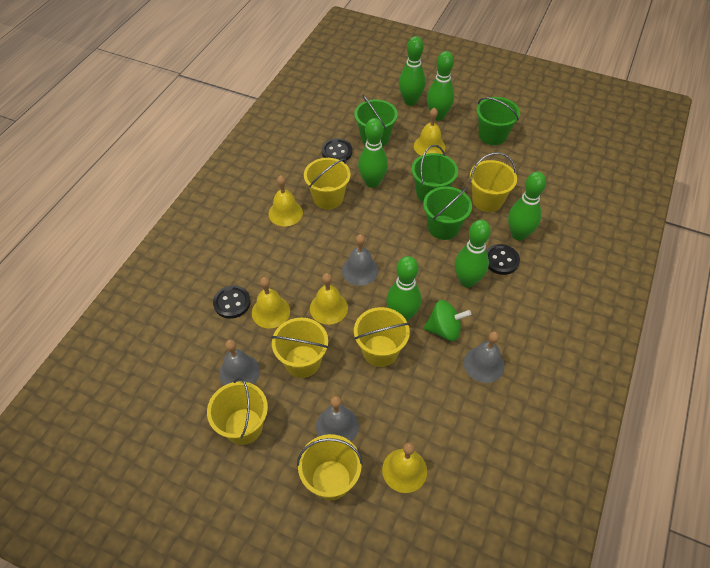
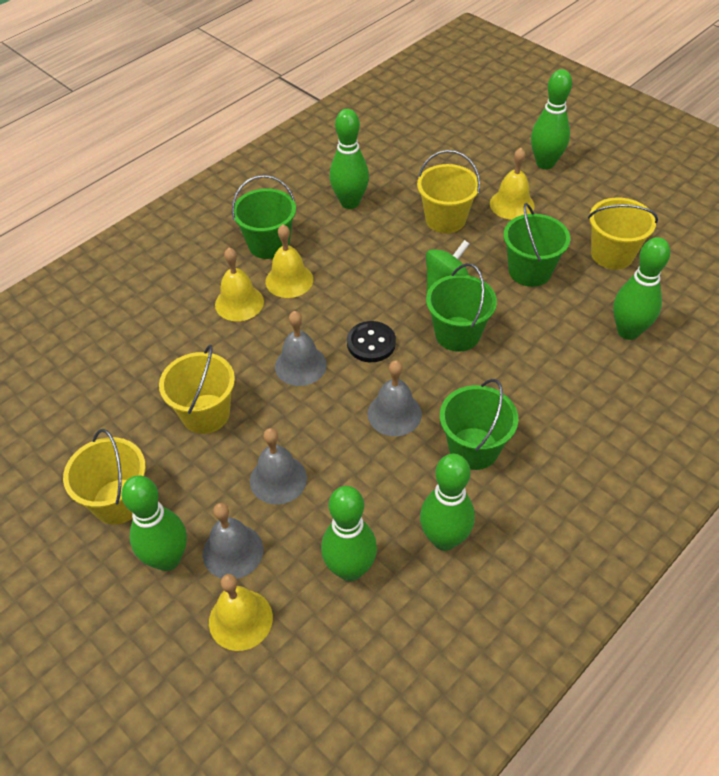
black button: [213,285,251,319] [322,139,352,162] [486,244,520,275] = 3 -> [347,321,396,362] = 1
yellow bell: [252,277,290,328] [269,175,303,226] [310,273,348,325] [382,442,427,493] [414,107,445,156] = 5 -> [209,574,273,651] [215,248,264,321] [266,225,313,298] [490,148,535,220] = 4
yellow bucket: [207,377,268,445] [271,318,329,378] [297,434,363,500] [304,158,351,209] [354,307,410,367] [470,152,517,212] = 6 -> [63,429,146,524] [159,345,235,434] [417,150,480,233] [588,197,658,270] = 4

